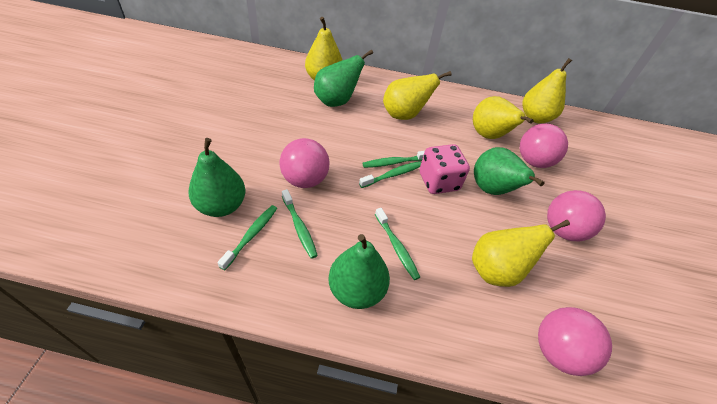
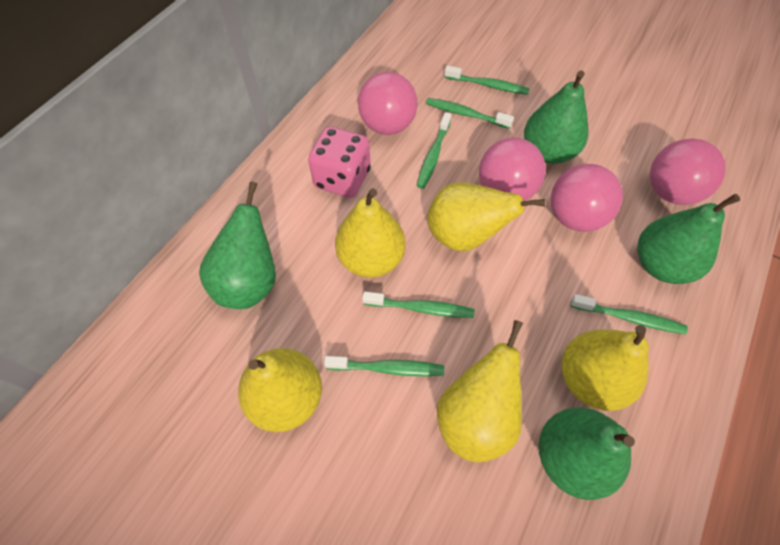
green toothbrush: [217,205,277,270] [282,189,318,259] [359,161,421,188] [363,151,425,168] [375,208,420,280] = 5 -> [324,356,444,376] [362,291,474,318] [417,112,451,189] [426,98,514,129] [444,65,529,95] [570,294,688,334] = 6

